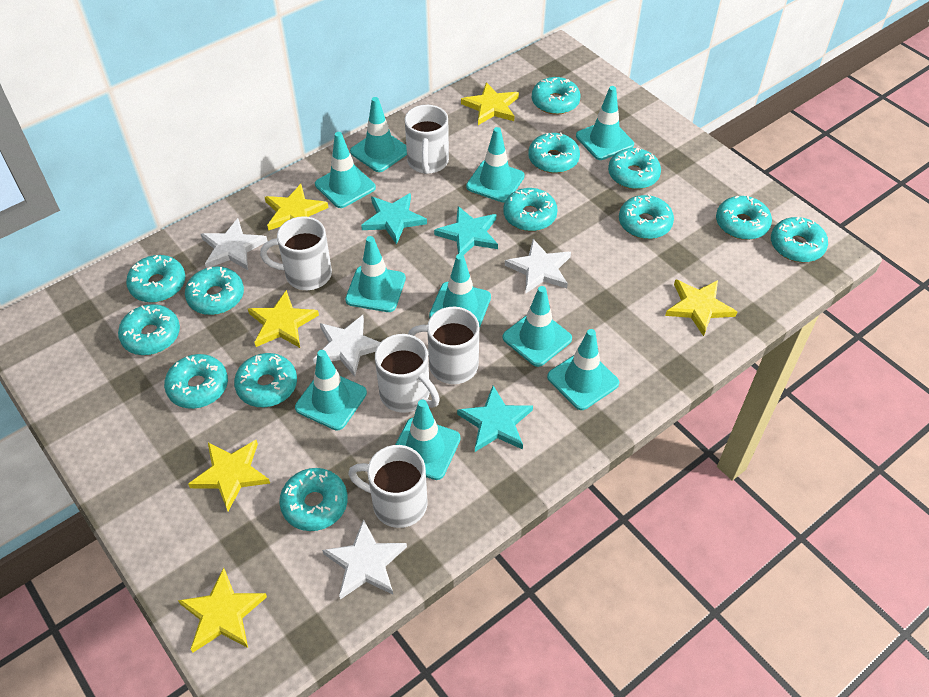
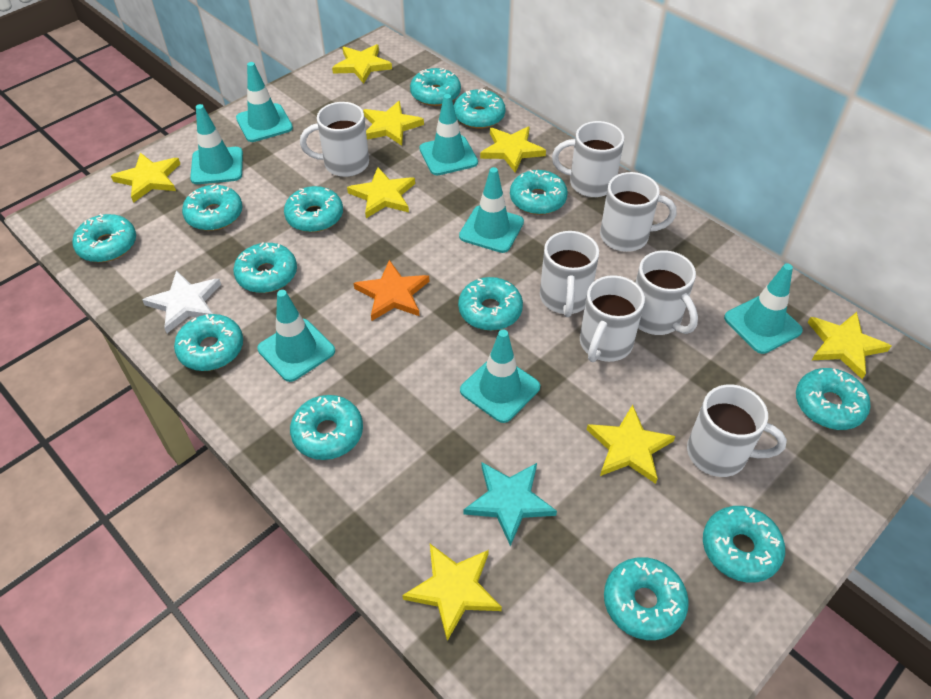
orange star: none = 0 -> [354,260,429,321] = 1
turquoise star: [361,193,427,244] [434,206,498,255] [457,386,533,452] = 3 -> [464,462,557,546] = 1
turquoise traffic cone: [295,350,367,431] [315,132,376,208] [345,236,406,312] [350,97,407,172] [395,400,461,480] [429,254,491,328] [466,127,525,203] [502,286,572,367] [547,329,619,410] [576,86,634,160] = 10 -> [190,104,243,184] [236,62,293,142] [257,290,335,382] [420,94,478,175] [459,167,524,253] [460,330,540,423] [724,264,803,354] = 7
white mug: [260,216,332,290] [348,445,427,528] [375,334,440,413] [405,105,449,174] [408,307,479,384] = 5 -> [300,102,369,177] [540,231,599,317] [552,121,624,197] [580,275,645,362] [600,172,676,252] [635,250,698,335] [687,384,787,477] = 7
white star: [201,218,268,270] [313,315,381,377] [322,519,407,599] [505,239,571,294] = 4 -> [142,270,221,333] = 1
yellow star: [178,568,267,653] [188,440,270,511] [248,290,319,348] [265,184,328,231] [461,82,519,125] [665,279,737,336] = 6 -> [111,153,180,203] [332,44,392,84] [347,167,415,218] [363,101,424,146] [402,544,502,641] [480,126,546,172] [587,404,675,484] [808,312,891,379] = 8

